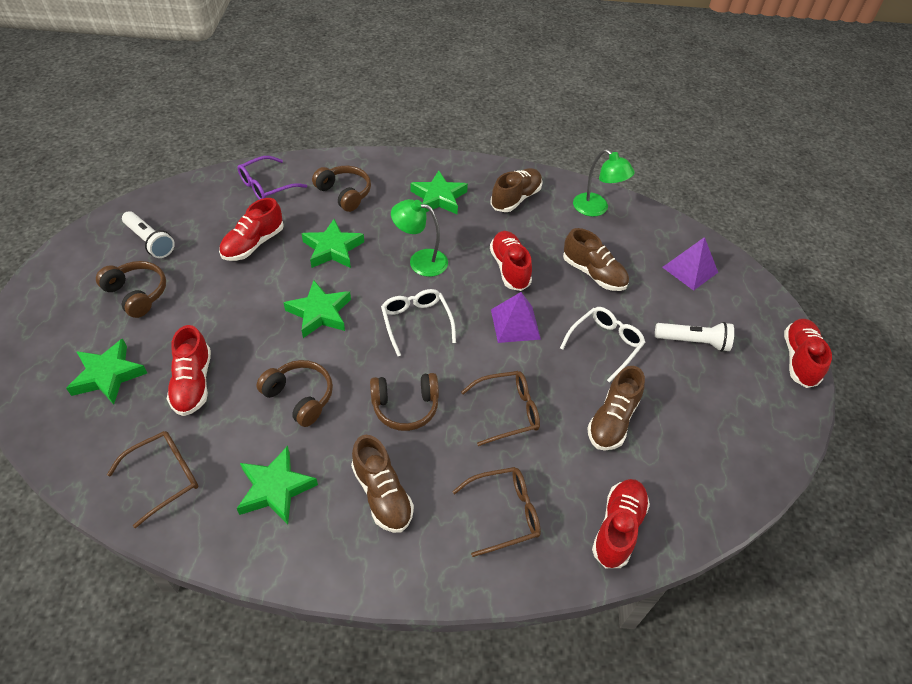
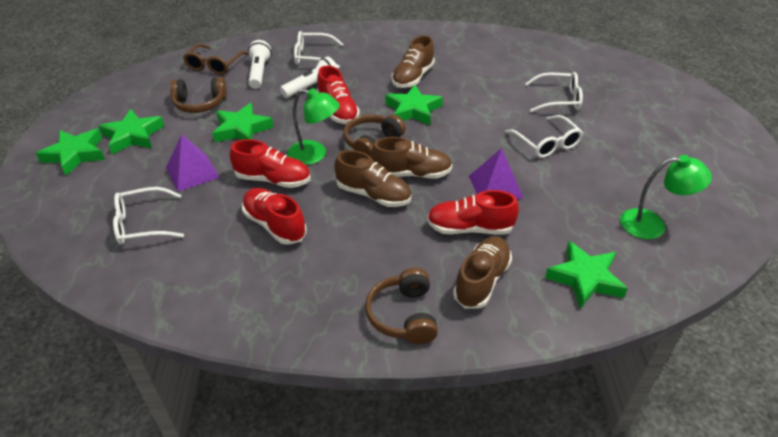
brown glasses: [107,431,198,528] [452,467,541,557] [461,371,540,446] = 3 -> [183,44,248,75] = 1
brown headphones: [96,261,166,318] [256,360,333,427] [312,166,371,212] [370,373,439,431] = 4 -> [170,77,227,113] [343,114,406,157] [365,268,438,344] = 3
purple glasses: [237,156,307,200] = 1 -> none = 0
red shoe: [167,325,211,416] [219,198,284,261] [490,231,532,291] [592,479,650,568] [784,319,832,388] = 5 -> [230,139,310,188] [242,188,307,245] [317,65,360,124] [427,190,519,235] = 4
white glasses: [381,289,456,356] [560,307,646,383] = 2 -> [113,187,184,245] [294,31,343,69] [505,115,583,158] [525,72,583,112] = 4

